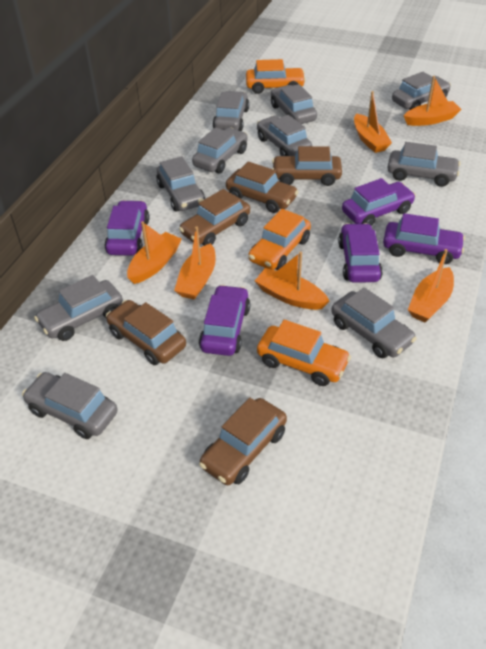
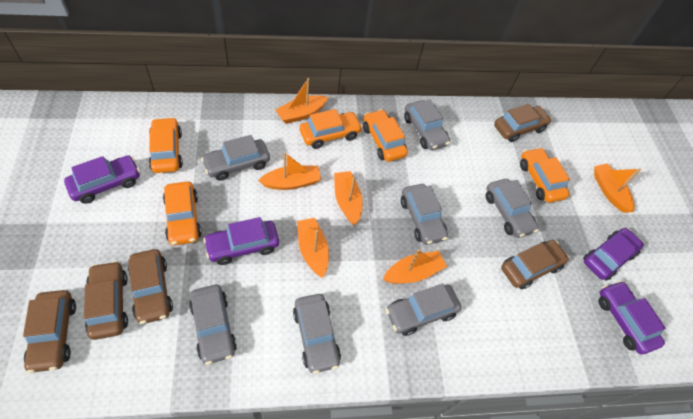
grey car: [22,372,118,439] [34,275,123,341] [156,156,205,212] [192,127,247,174] [213,91,249,131] [257,115,312,156] [271,84,317,124] [331,287,417,358] [387,142,460,187] [392,72,451,110] = 10 -> [189,285,237,365] [201,135,270,181] [293,294,341,374] [386,283,462,336] [401,184,448,245] [404,100,450,150] [486,179,539,238] = 7
orange car: [246,59,306,94] [249,209,311,270] [257,320,351,386] = 3 -> [149,117,183,173] [163,181,202,245] [299,109,363,149] [363,109,408,162] [520,147,570,203] = 5
purple car: [105,200,150,256] [199,285,250,356] [338,223,383,283] [342,178,416,226] [383,213,465,264] = 5 -> [64,155,140,204] [203,217,279,265] [583,228,644,281] [598,281,666,354] = 4

